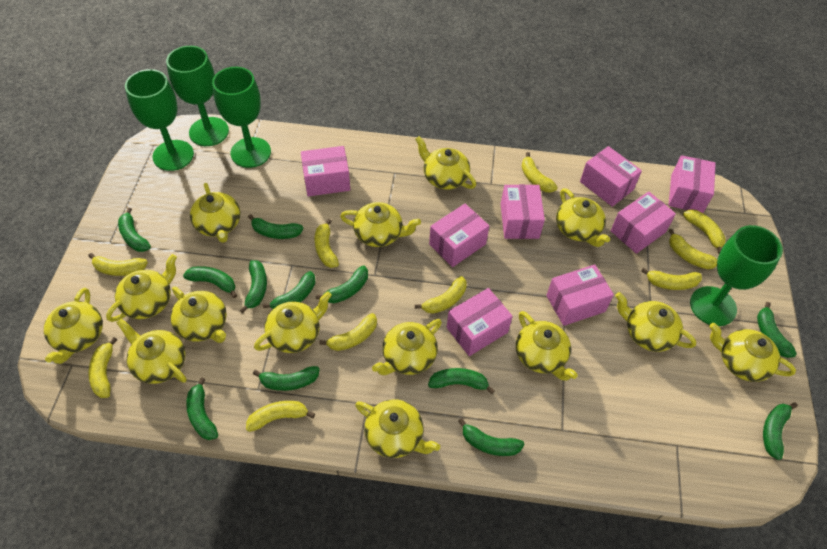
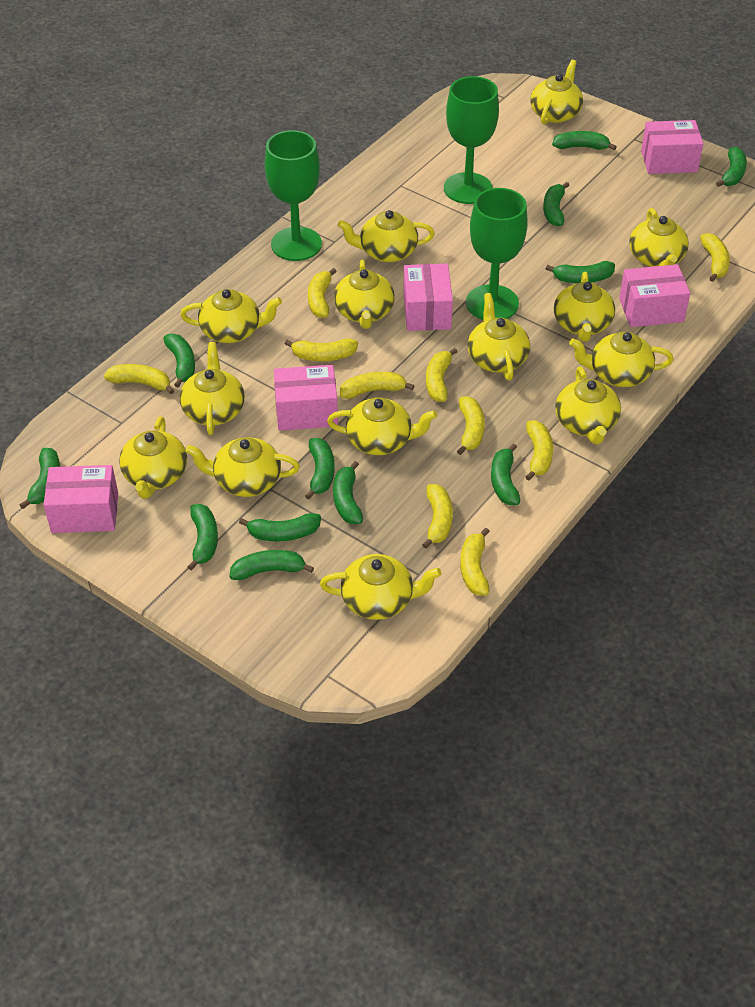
green goblet: [125,69,194,171] [166,46,229,146] [212,67,271,168] [690,225,783,326] = 4 -> [265,130,322,261] [444,76,499,204] [466,188,528,320] = 3
pink box: [301,146,350,196] [429,204,489,267] [447,288,513,356] [501,184,545,239] [546,265,614,326] [580,146,642,207] [611,191,676,254] [668,155,716,213] = 8 -> [44,465,118,533] [274,365,338,431] [403,264,453,331] [619,264,690,327] [641,120,703,174] = 5

